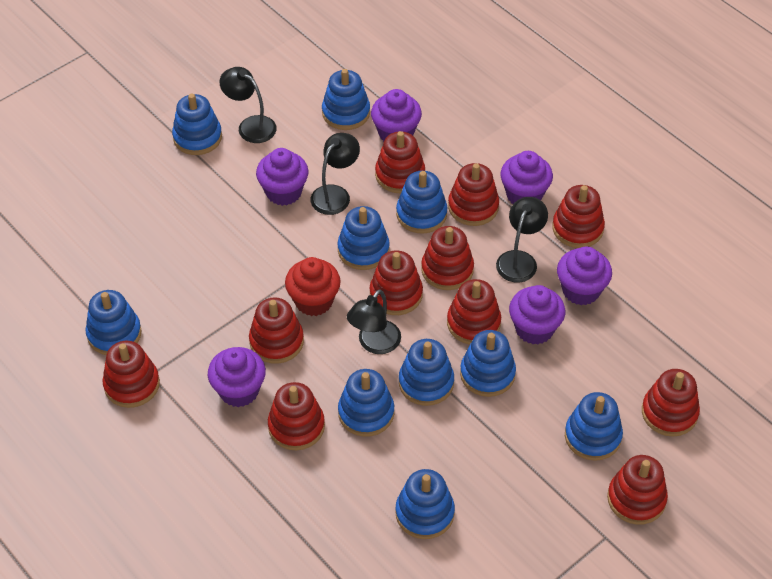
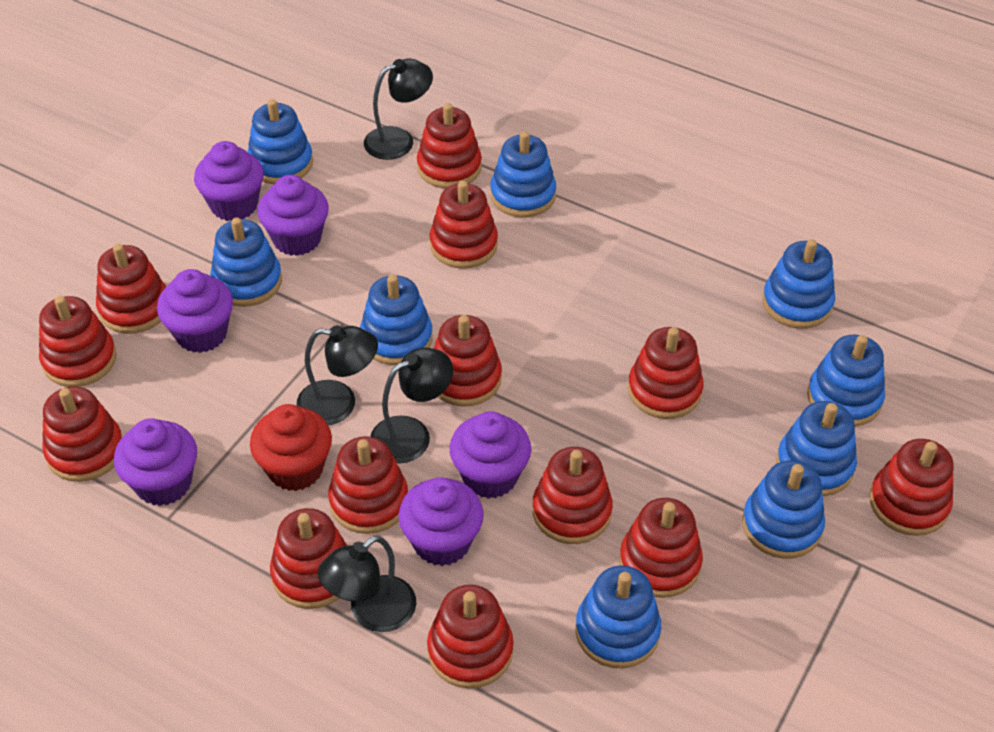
blue stacking toy: [86,290,142,355] [172,93,222,155] [322,69,370,130] [337,206,390,270] [338,369,394,437] [395,469,455,539] [396,170,448,234] [399,339,454,406] [460,330,516,397] [565,392,623,461] = 10 -> [210,218,282,307] [248,99,313,184] [360,275,433,365] [490,131,556,217] [575,566,661,668] [742,461,825,559] [762,239,835,329] [776,401,857,496] [807,335,885,427] = 9
red stacking toy: [102,341,160,408] [249,297,304,364] [268,382,325,450] [370,250,423,315] [375,131,425,193] [421,226,474,290] [447,279,501,344] [448,163,499,226] [552,185,605,248] [607,455,668,525] [642,369,700,437] = 11 -> [39,296,116,387] [42,387,122,482] [96,244,166,334] [270,508,348,609] [328,436,408,534] [417,103,482,188] [427,585,514,689] [429,181,498,269] [434,315,502,407] [532,447,613,544] [619,498,703,598] [628,327,703,419] [869,439,954,536] = 13

